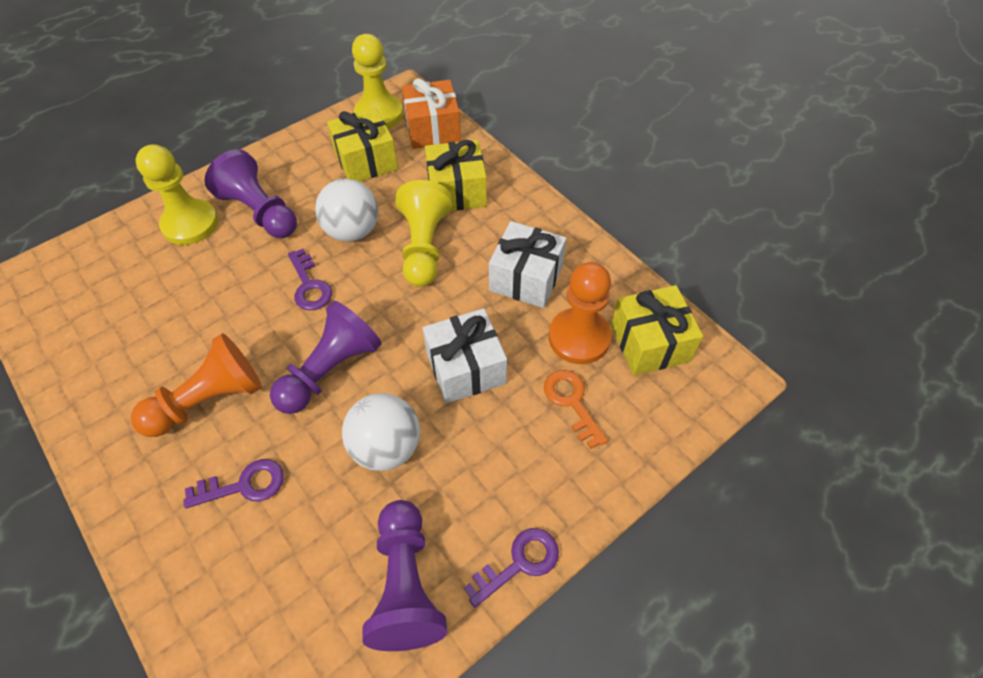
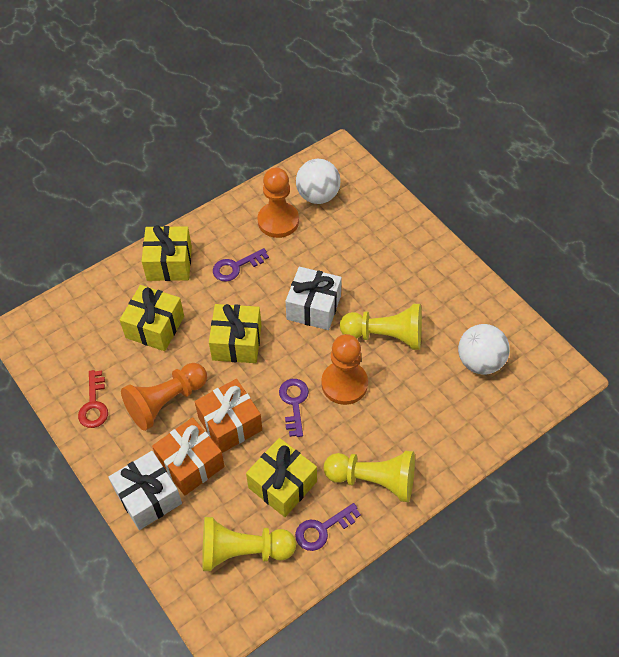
orange gift: [402,78,461,149] = 1 -> [152,417,225,495] [195,379,262,453] = 2
orange key: [544,370,608,449] = 1 -> none = 0
orange pawn: [131,333,262,437] [549,262,612,364] = 2 -> [121,363,207,431] [258,168,299,238] [321,334,368,405] = 3
purple pawn: [205,149,297,238] [270,301,382,414] [362,500,447,651] = 3 -> none = 0
red key: none = 0 -> [78,370,108,428] = 1
yellow gift: [327,108,398,182] [425,140,487,211] [611,285,703,375] = 3 -> [120,285,184,351] [142,225,192,281] [209,304,261,363] [246,438,317,517] = 4

